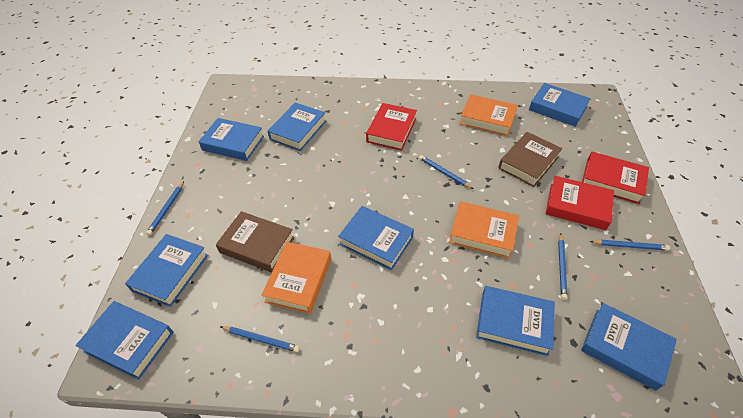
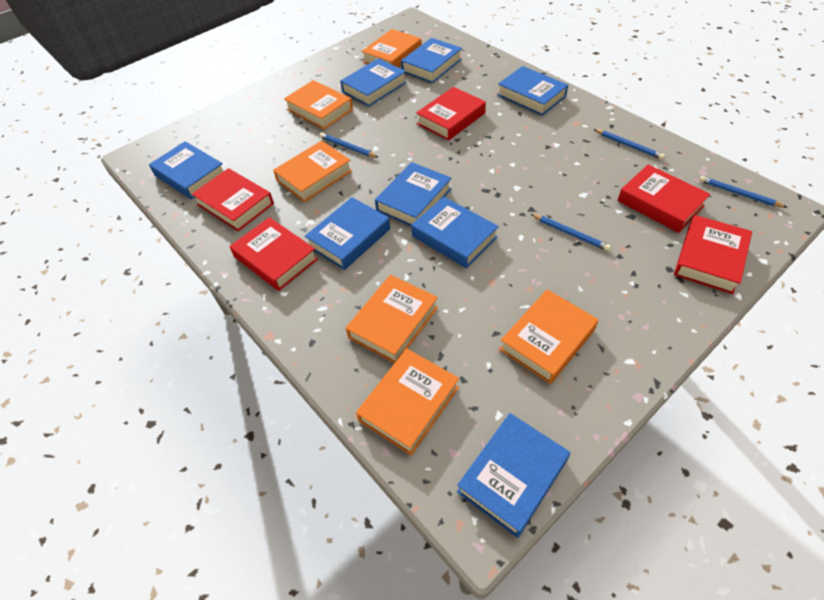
blue pencil: [146,181,184,235] [220,326,300,352] [419,155,473,189] [558,233,567,300] [590,240,670,251] = 5 -> [319,133,379,158] [531,214,611,251] [594,129,665,160] [699,176,788,208] = 4
brown book: [216,211,294,272] [498,132,562,187] = 2 -> none = 0
orange book: [261,242,331,314] [449,201,519,259] [460,94,518,136] = 3 -> [273,141,352,202] [284,80,353,129] [346,275,438,363] [356,349,459,455] [361,29,422,68] [499,289,598,384] = 6
red book: [366,103,417,151] [546,176,614,230] [582,152,649,204] = 3 -> [192,168,274,231] [229,217,318,291] [416,87,486,141] [617,164,710,233] [674,215,752,294] = 5

